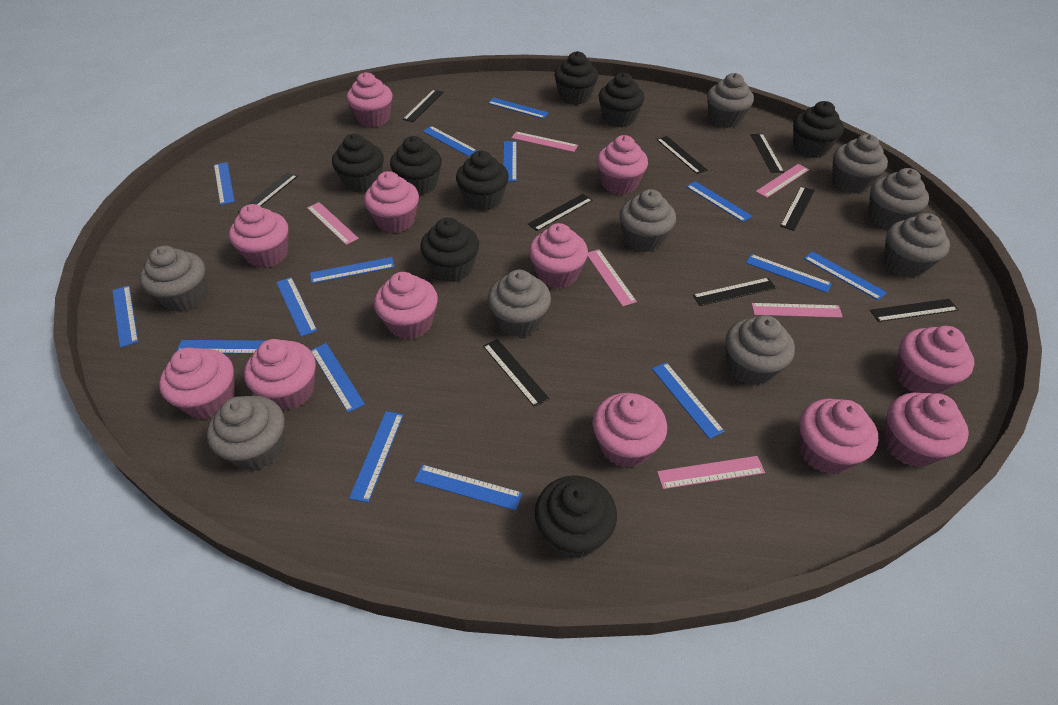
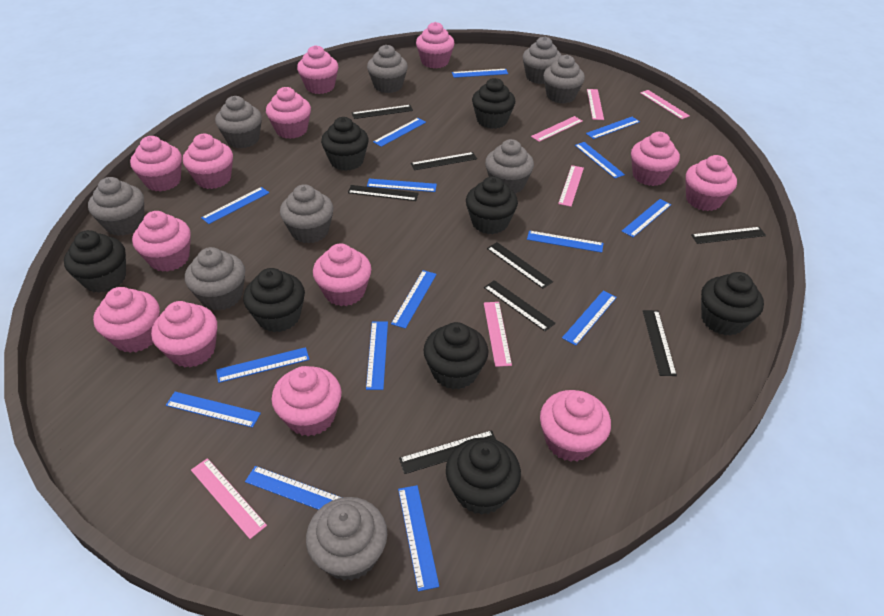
black ruler: [238,172,298,212] [403,90,443,122] [483,339,549,407] [528,194,593,231] [657,136,708,174] [693,278,776,306] [751,134,784,173] [780,186,815,231] [870,299,958,322] = 9 -> [348,185,419,201] [352,105,413,119] [399,430,496,474] [411,152,477,170] [484,280,556,331] [487,242,553,289] [643,310,677,376] [691,227,766,244] = 8
pink cupcake: [159,347,235,419] [229,204,289,268] [244,339,316,410] [346,72,392,127] [364,171,419,233] [374,272,438,339] [529,223,588,288] [592,393,667,468] [597,135,648,195] [799,399,878,474] [883,393,969,467] [895,326,974,394] = 12 -> [93,287,160,353] [130,136,182,192] [132,211,191,272] [151,301,217,368] [183,134,233,189] [266,87,311,139] [272,366,342,436] [297,45,338,94] [313,243,371,306] [416,22,454,69] [540,390,611,462] [631,132,680,186] [685,155,737,211] = 13

